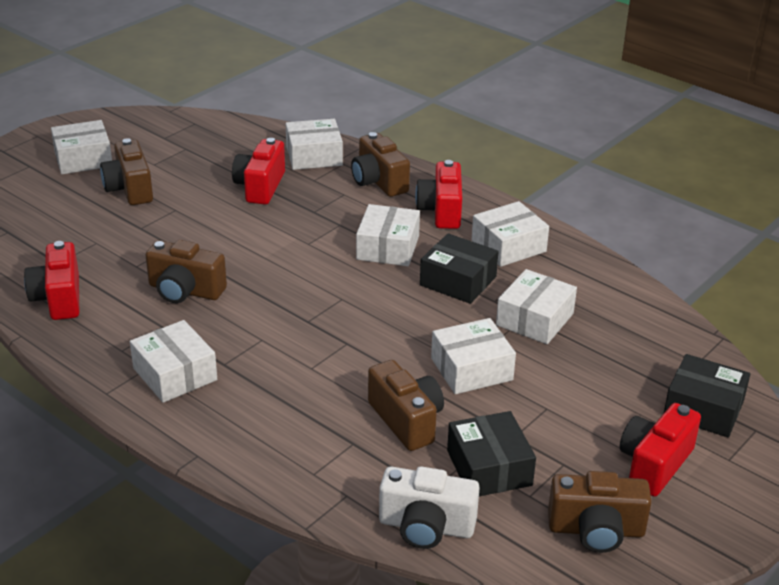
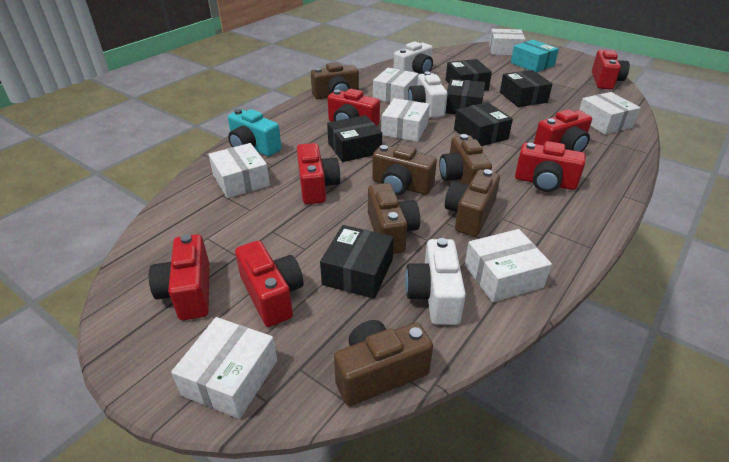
black box: [420,233,499,304] [447,411,536,496] [664,354,750,437] = 3 -> [320,225,394,299] [327,115,382,162] [445,79,485,114] [446,59,492,91] [454,102,513,146] [500,70,552,107] = 6
brown camera: [100,138,153,205] [145,240,227,303] [351,132,410,197] [368,360,444,451] [548,471,652,553] = 5 -> [311,62,359,99] [334,320,433,406] [368,183,420,254] [372,144,437,196] [439,134,492,185] [445,169,500,237] = 6
red camera: [24,241,79,320] [232,138,285,205] [415,160,462,229] [620,403,701,497] = 4 -> [149,234,209,320] [235,241,303,327] [297,143,340,204] [328,89,380,126] [515,141,586,192] [534,109,592,152] [592,50,630,89] = 7
turquoise box: none = 0 -> [511,40,559,72] = 1
turquoise camera: none = 0 -> [228,109,282,156] = 1
white camera: [379,466,480,549] = 1 -> [393,42,433,74] [405,238,466,325] [408,71,448,118] = 3

